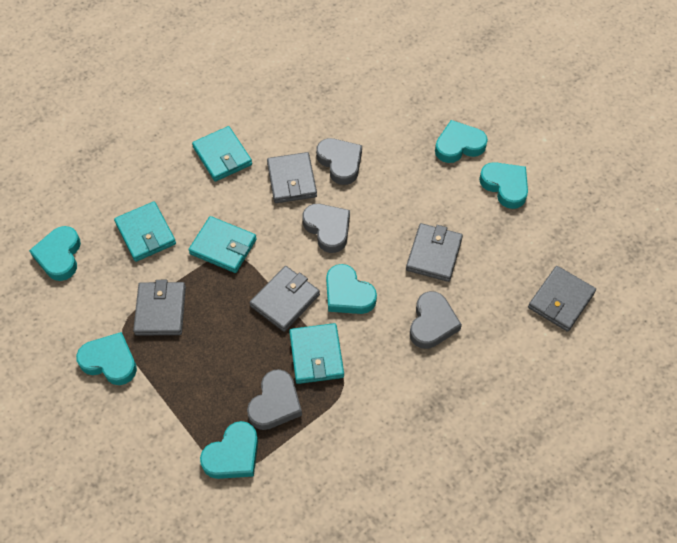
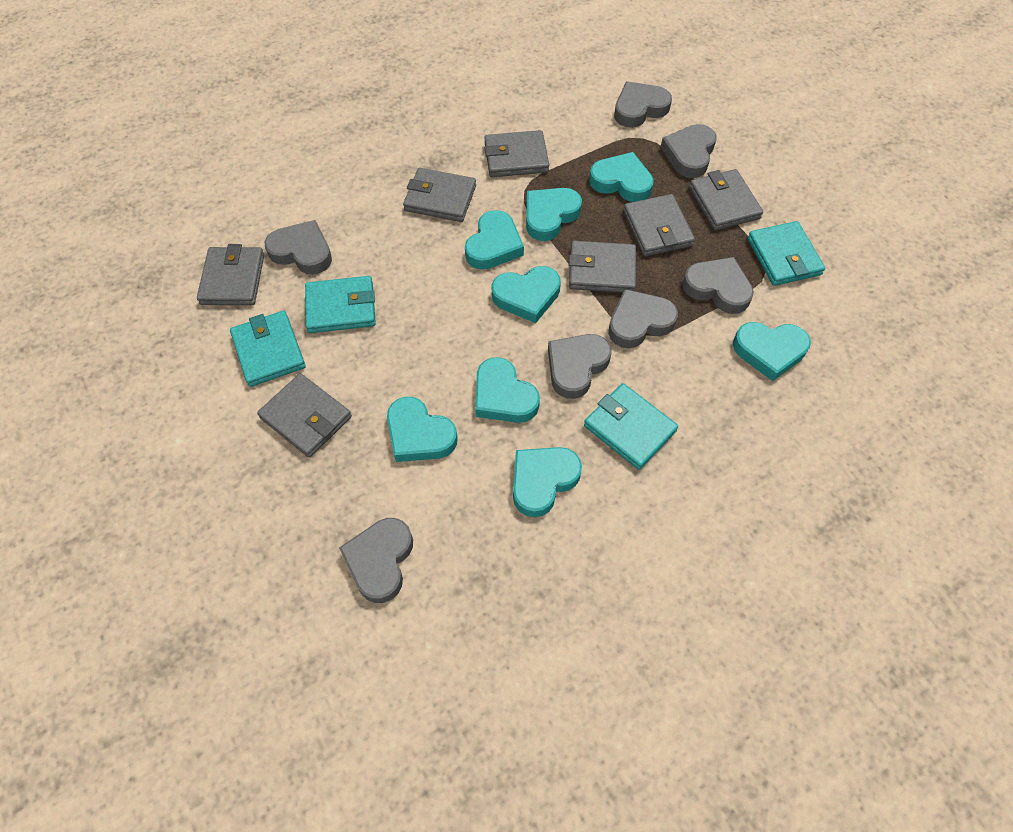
grey heart: [247,369,302,430] [302,204,350,253] [316,138,362,185] [410,291,462,349] = 4 -> [265,220,332,275] [339,518,413,603] [548,334,611,399] [608,289,678,348] [614,81,672,128] [660,124,716,178] [682,257,754,314] = 7
grey wallet: [133,280,186,336] [249,266,320,332] [267,152,317,203] [406,223,463,282] [528,266,596,332] = 5 -> [197,244,264,305] [257,373,352,458] [403,168,476,222] [484,130,549,177] [568,241,636,293] [623,194,695,256] [689,169,763,231] = 7
turquoise heart: [29,226,81,281] [76,332,137,385] [200,421,258,479] [326,264,377,314] [435,120,488,163] [479,162,528,209] = 6 -> [387,397,458,462] [465,210,524,270] [475,357,540,423] [491,266,561,323] [513,447,582,517] [526,188,582,241] [589,152,654,202] [733,322,811,381] = 8

